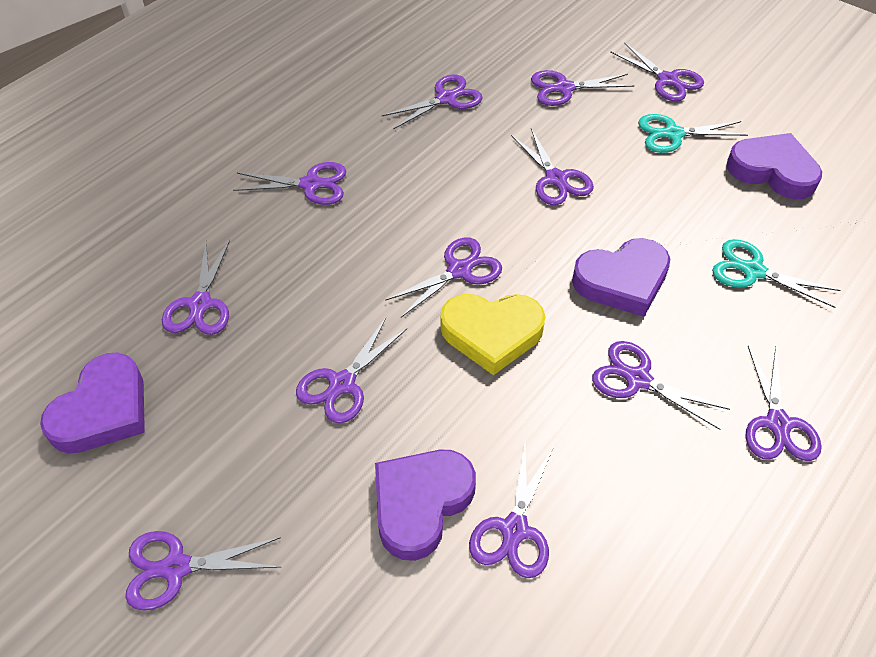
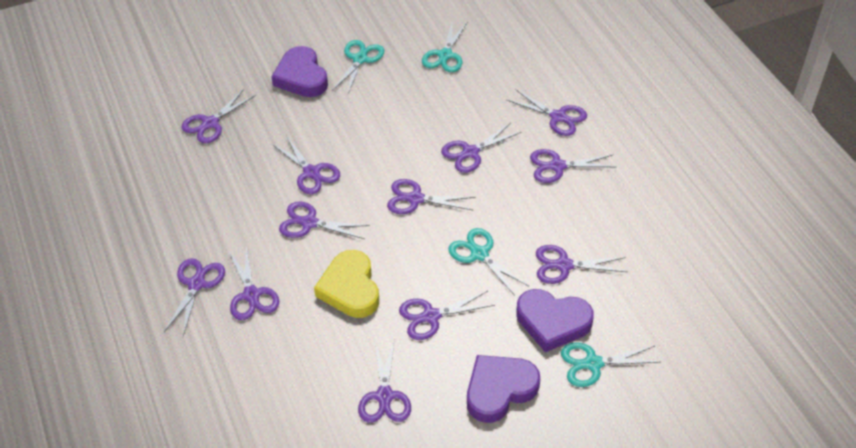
purple heart: [40,353,145,454] [375,450,476,561] [572,238,670,317] [726,133,822,199] = 4 -> [271,46,328,97] [467,355,540,423] [516,289,594,352] = 3
turquoise scissors: [638,114,748,153] [712,239,840,308] = 2 -> [332,40,384,94] [422,23,467,72] [449,228,529,296] [561,342,660,387] = 4

